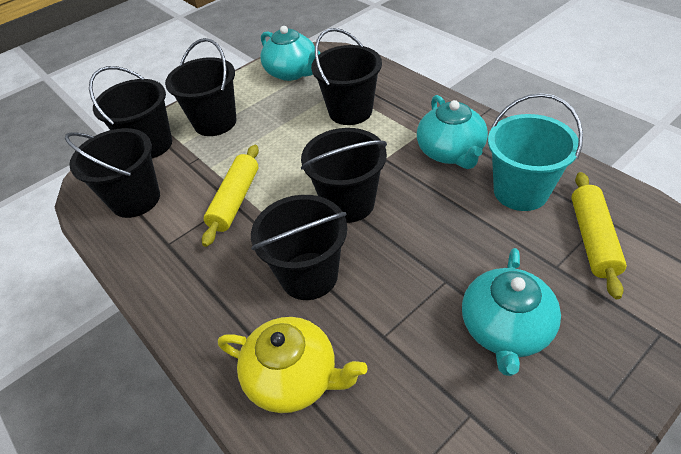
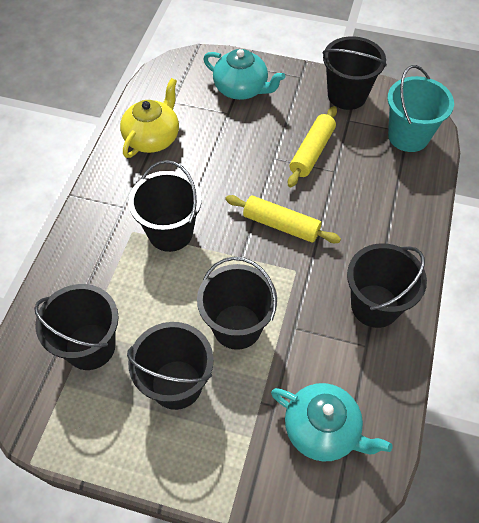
turquoise teapot: [260,26,320,81] [417,95,488,169] [462,248,561,376] = 3 -> [203,49,285,100] [271,383,392,461] = 2

